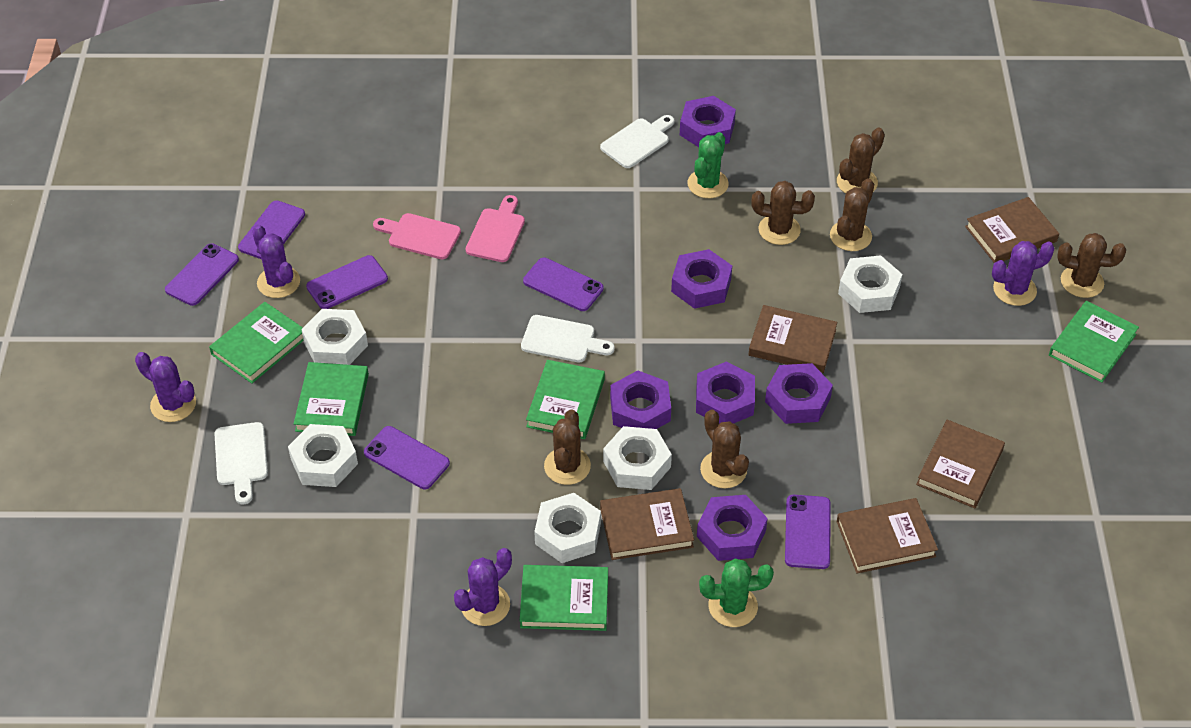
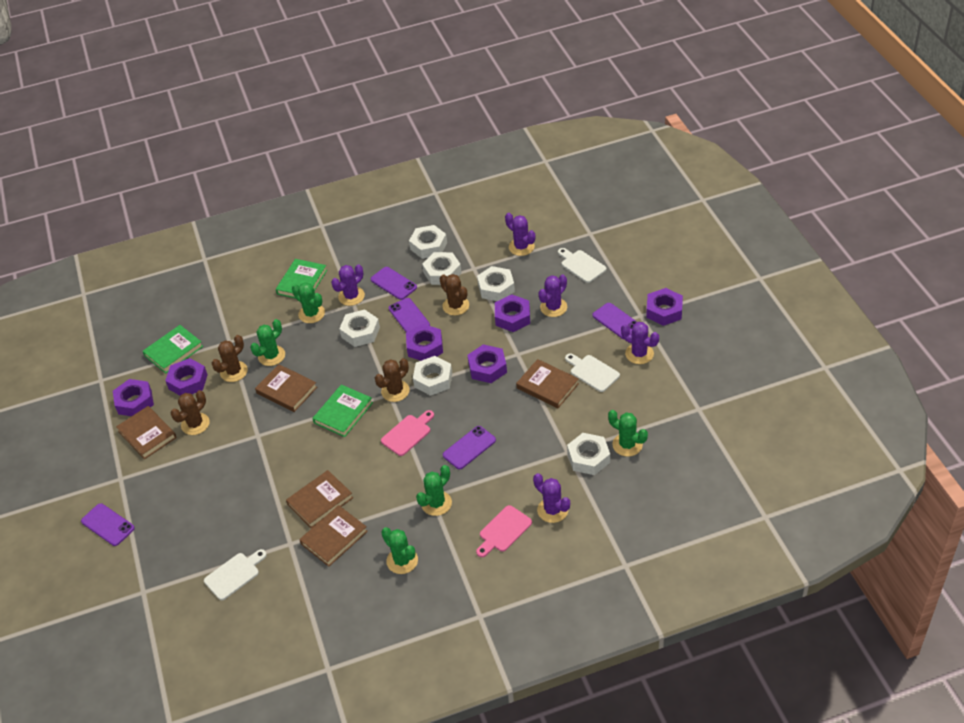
brown cactus: [544,409,591,485] [700,410,749,488] [751,181,815,245] [830,178,874,251] [837,128,885,193] [1057,233,1126,298] = 6 -> [171,390,210,435] [212,335,248,382] [375,358,410,402] [440,274,469,316] = 4
green book: [209,302,304,384] [294,362,369,436] [520,565,608,631] [526,360,605,439] [1049,301,1139,383] = 5 -> [143,325,203,374] [276,259,327,299] [313,384,373,437] = 3
green cactus: [688,132,729,198] [699,559,774,627] = 2 -> [250,319,285,366] [292,282,325,323] [381,527,418,574] [416,465,452,516] [608,410,648,457] = 5
purple cactus: [135,352,196,422] [252,225,300,298] [454,548,512,626] [992,241,1054,306] = 4 -> [331,265,365,306] [505,213,535,256] [533,473,570,523] [538,275,567,317] [621,322,659,364] = 5
purple phone: [165,243,239,306] [238,201,305,259] [306,255,388,309] [364,426,450,489] [523,258,604,311] [785,495,831,569] = 6 -> [81,503,135,546] [371,267,417,300] [389,298,430,333] [443,426,496,469] [592,303,637,339] = 5
white nut: [288,424,358,487] [301,309,368,365] [534,493,601,563] [603,426,672,490] [838,255,903,313] = 5 -> [339,309,380,347] [409,225,447,259] [413,356,452,396] [422,252,462,285] [477,266,515,301] [567,433,610,475] = 6

